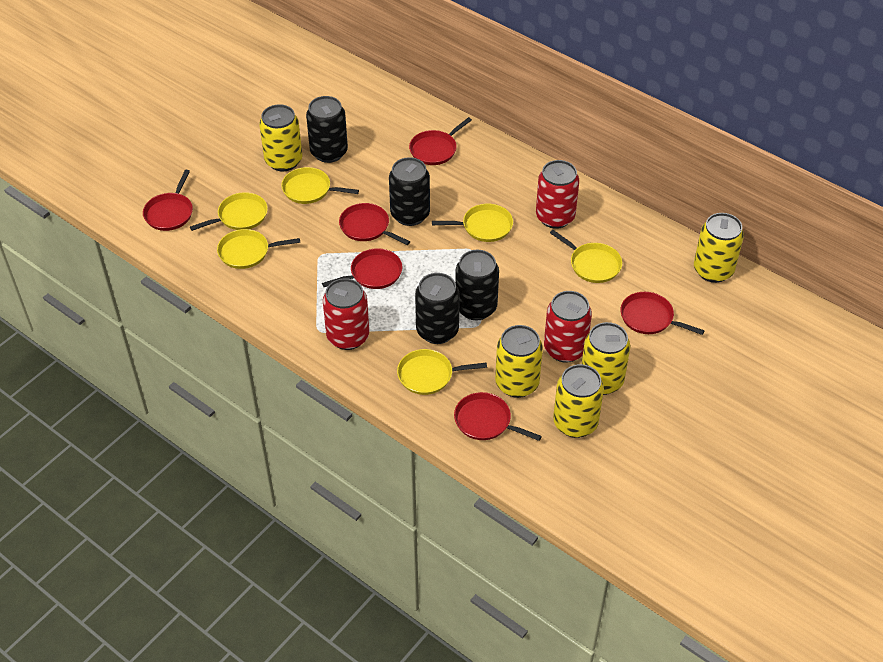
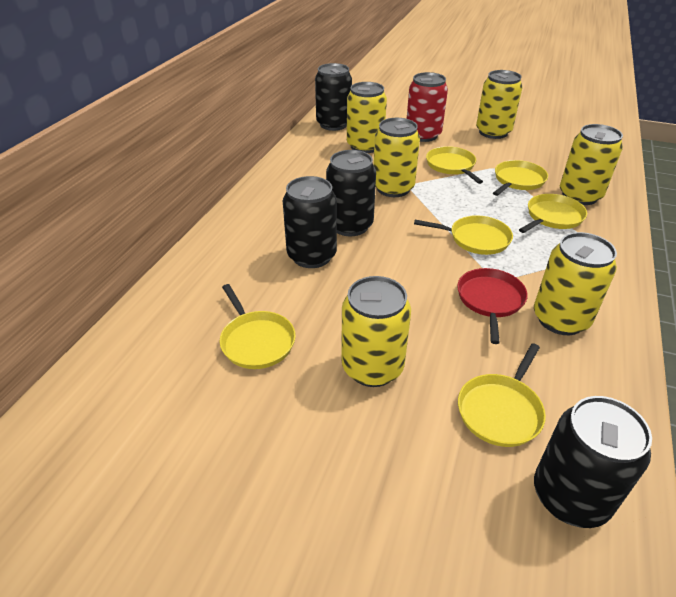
red can: [323,278,369,350] [536,160,579,229] [544,291,592,363] = 3 -> [407,72,448,142] = 1
red pan: [143,170,193,231] [322,248,402,289] [339,203,410,245] [409,117,472,165] [454,392,542,441] [620,292,705,335] = 6 -> [457,268,528,344] = 1
yellow can: [259,104,302,171] [495,325,543,398] [553,364,604,438] [582,322,630,395] [694,213,744,283] = 5 -> [341,276,411,387] [347,82,387,153] [373,118,420,197] [476,70,523,139] [534,232,617,335] [560,124,623,205] = 6

